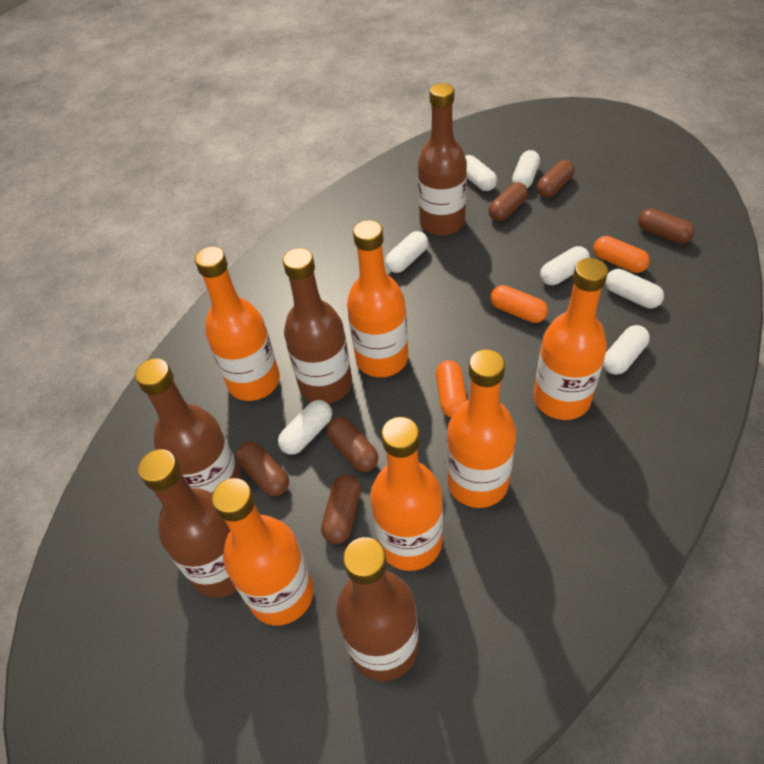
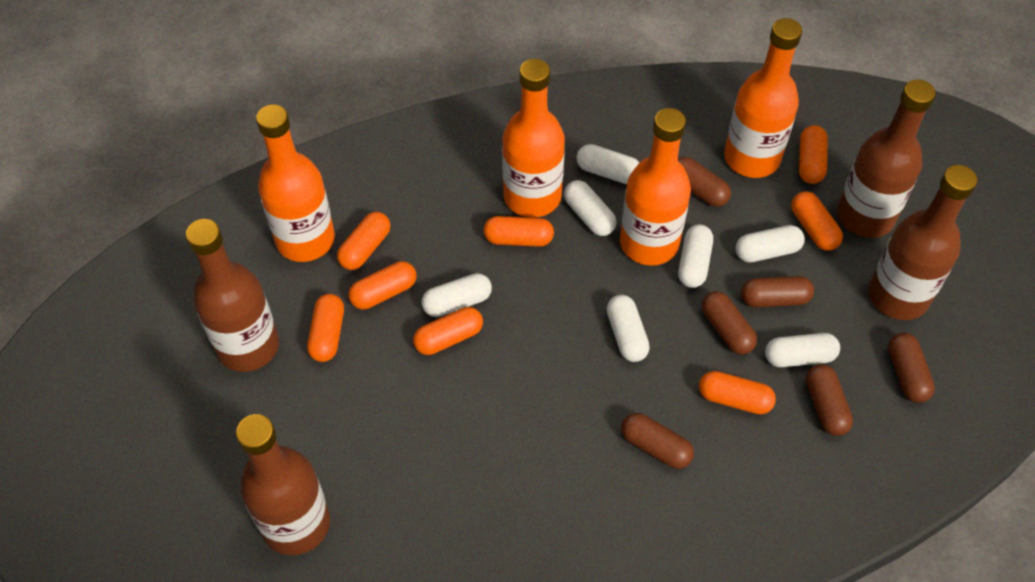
brown bottle: [135,358,242,493] [138,449,237,598] [283,248,352,404] [336,537,419,681] [418,83,467,236] = 5 -> [186,219,279,372] [236,414,330,555] [837,79,936,238] [868,165,978,320] = 4
orange bottle: [195,246,280,401] [212,478,314,626] [347,220,408,377] [370,417,443,571] [447,349,516,508] [533,258,608,420] = 6 -> [256,104,335,262] [502,59,565,218] [620,108,691,266] [724,18,802,178] = 4
orange capsule: [436,360,467,418] [490,285,548,323] [593,236,650,273] = 3 -> [307,294,344,362] [337,212,390,270] [349,261,416,309] [413,307,483,355] [483,216,554,247] [699,371,776,414] [791,191,843,251] [799,125,828,184] = 8

